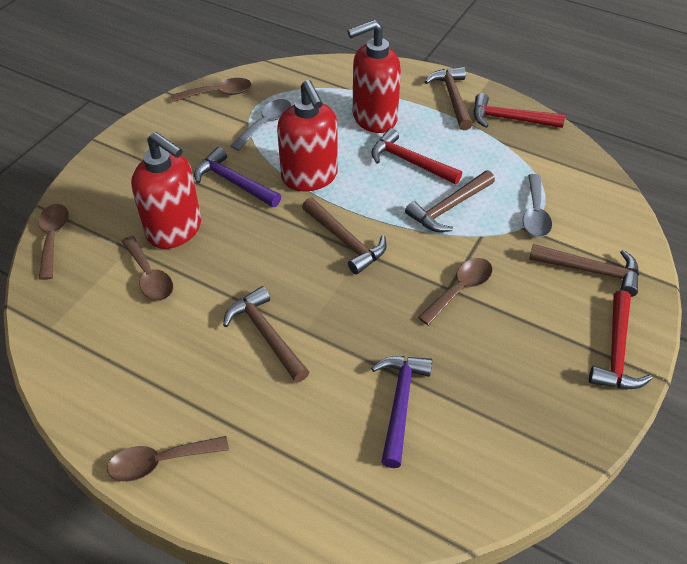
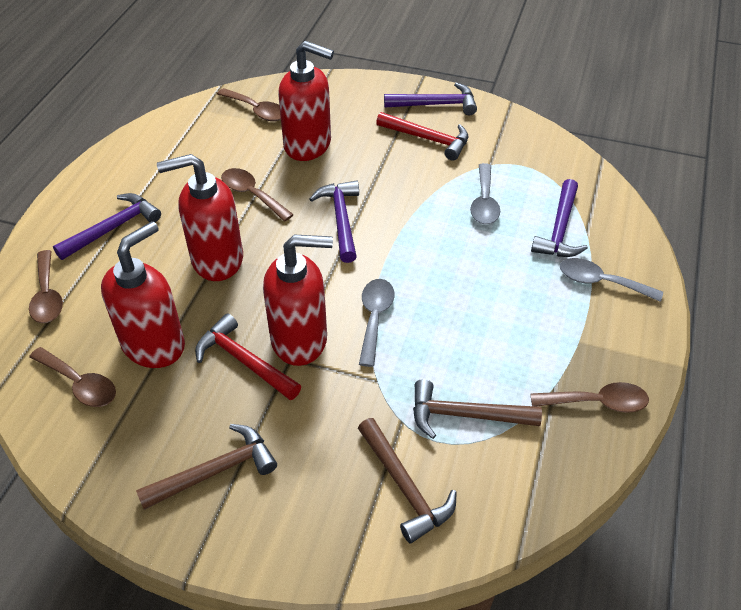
brown hammer: [223,286,309,382] [302,198,387,275] [405,170,495,232] [425,67,473,130] [529,244,639,297] = 5 -> [136,424,277,510] [358,418,457,543] [413,379,542,439] = 3
grey spoon: [231,99,291,151] [523,174,552,237] = 2 -> [359,279,394,367] [470,163,500,224] [560,258,663,302] = 3
purple hammer: [194,147,281,207] [371,356,432,468] = 2 -> [53,193,161,260] [309,180,359,263] [384,83,477,115] [531,179,588,257] = 4
red hammer: [371,128,462,184] [473,93,565,128] [589,290,652,389] = 3 -> [195,314,301,400] [376,112,468,161] = 2
red soap dispenser: [131,132,201,249] [277,80,338,191] [348,20,401,133] = 3 -> [101,221,185,368] [157,154,243,281] [263,234,333,366] [278,41,334,161] = 4

